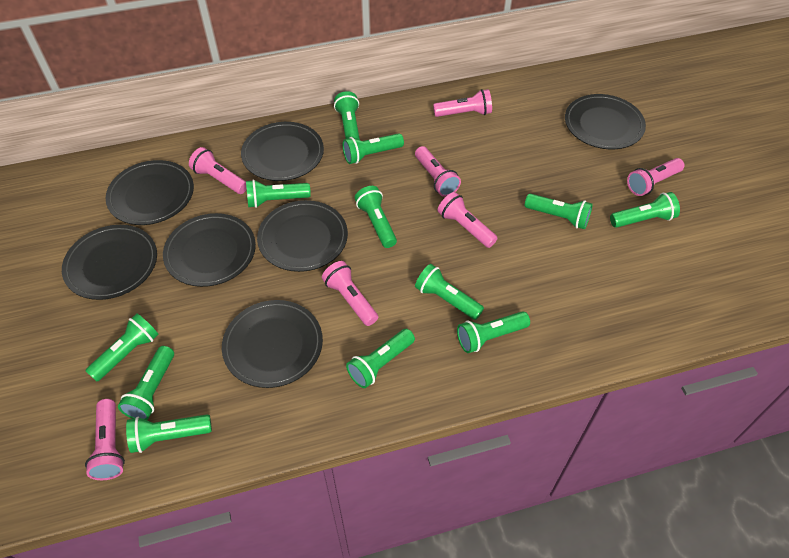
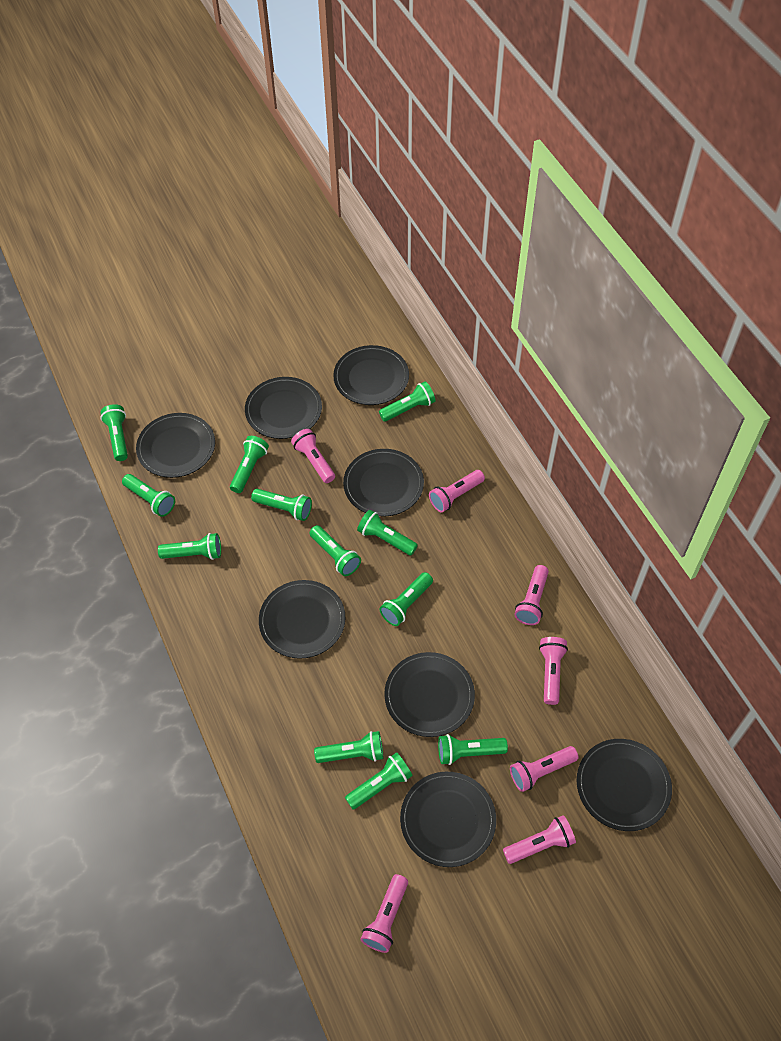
black plate: [62,225,157,300] [105,160,194,225] [163,213,256,287] [222,300,323,388] [241,122,324,181] [257,200,348,272] [565,94,646,149] = 7 -> [136,413,215,478] [245,377,322,439] [259,580,345,659] [333,345,409,405] [343,449,424,516] [384,652,475,737] [400,772,496,867] [577,739,672,831] = 8

